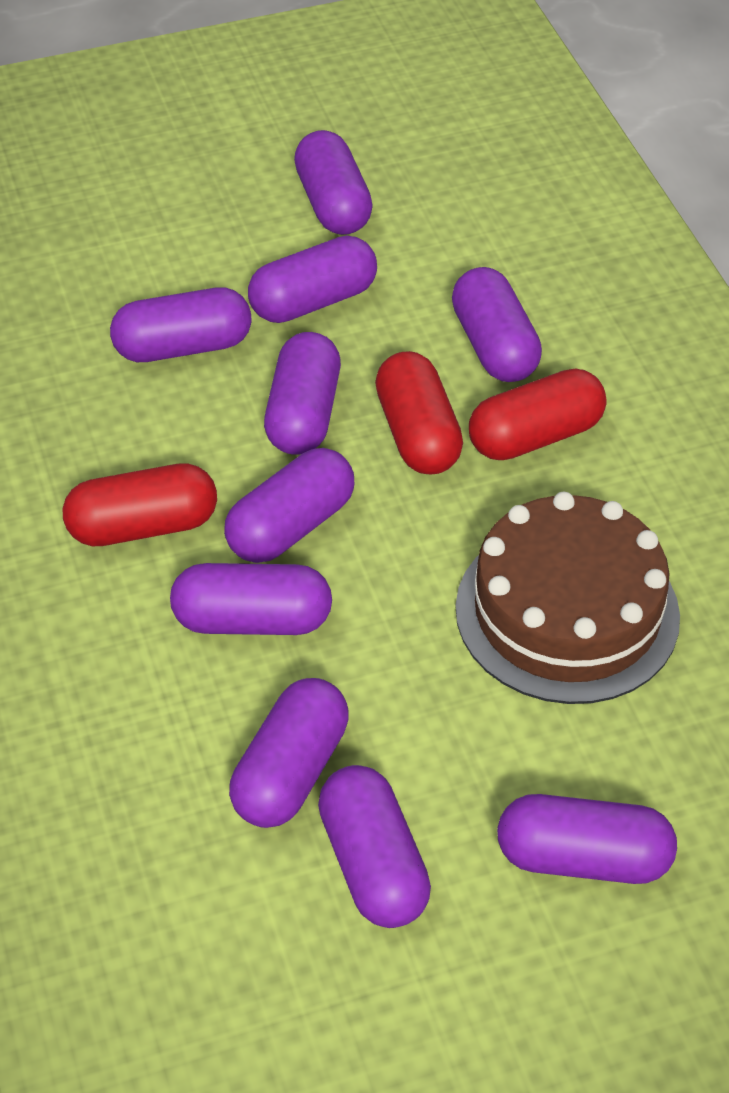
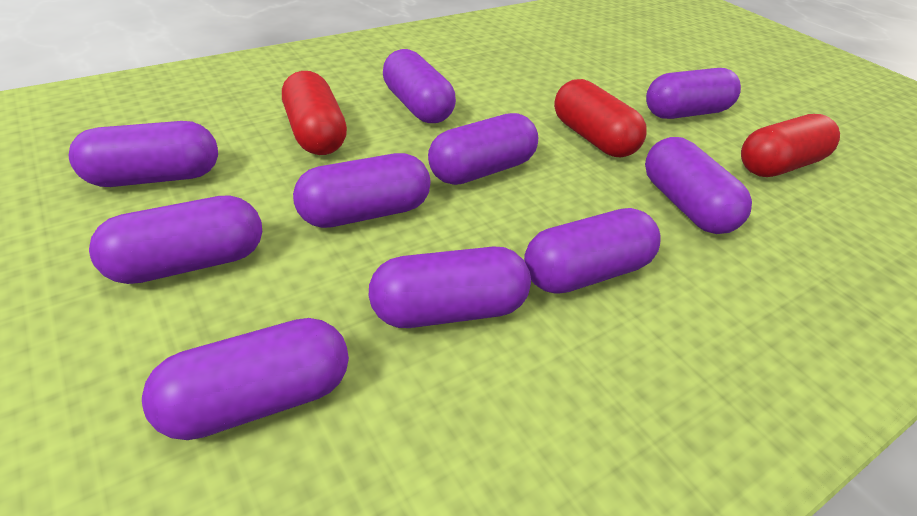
brown cake: [456,492,680,704] = 1 -> none = 0

